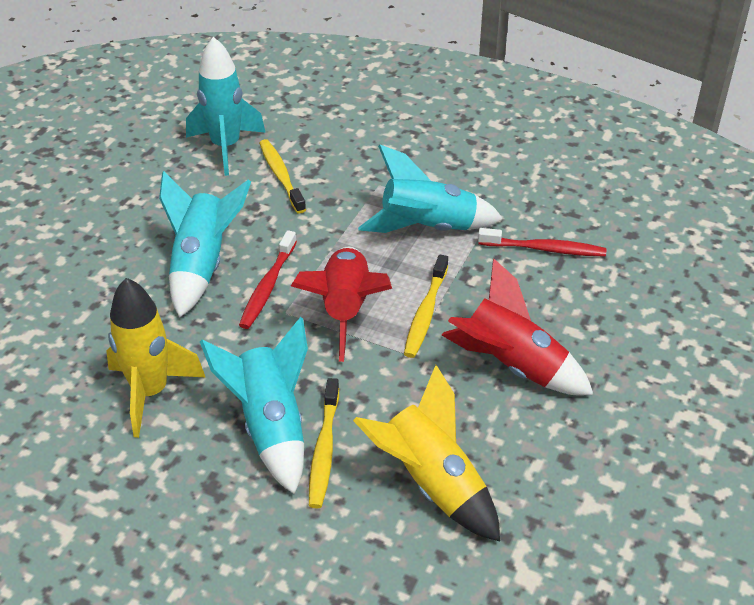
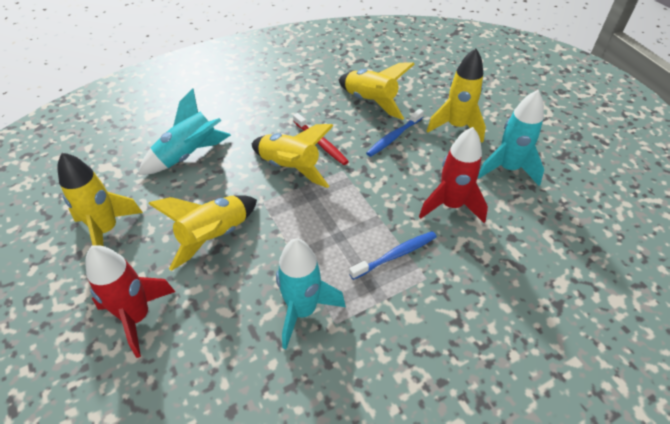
blue toothbrush: none = 0 -> [349,231,437,280] [366,109,424,157] = 2
red toothbrush: [239,230,297,329] [478,228,606,257] = 2 -> [293,113,349,165] = 1
turquoise rocket: [159,171,251,318] [186,37,266,176] [200,317,308,494] [358,145,503,233] = 4 -> [138,88,231,175] [276,238,346,349] [478,90,544,186] = 3
yellow rocket: [106,278,205,438] [353,365,500,541] = 2 -> [58,152,143,246] [148,195,257,271] [252,124,334,188] [339,62,414,120] [427,48,486,143] = 5
yellow toothbrush: [259,139,306,214] [309,378,339,509] [404,255,448,358] = 3 -> none = 0

